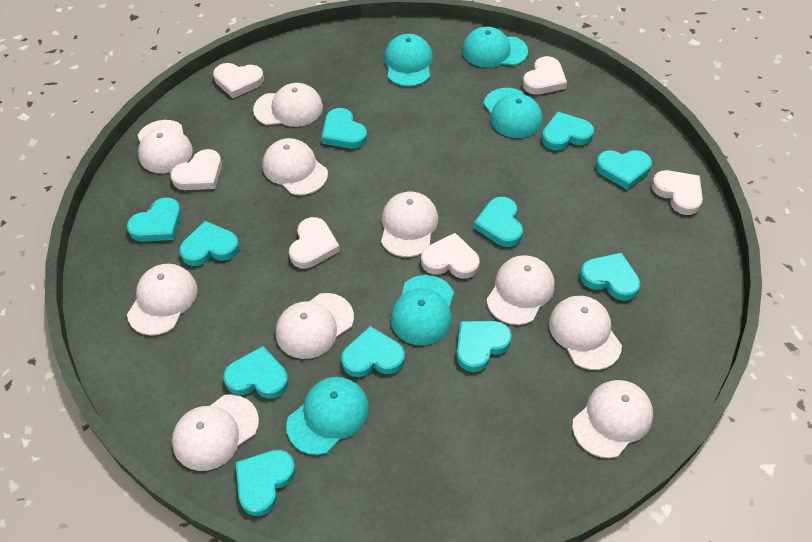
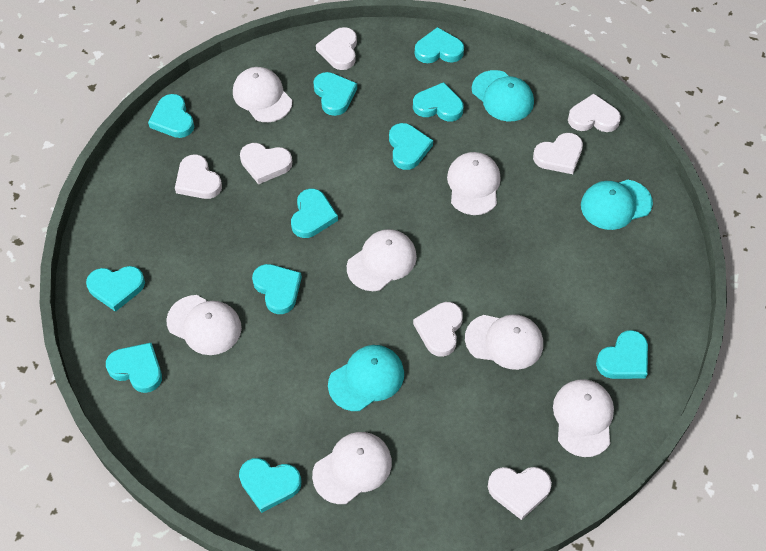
turquoise cap: [286,377,369,455] [384,34,433,87] [390,275,454,345] [462,27,528,68] [484,88,542,138] = 5 -> [328,345,404,411] [472,70,534,121] [581,180,653,230] = 3
white cap: [127,264,198,336] [138,120,193,173] [172,394,259,471] [253,83,323,127] [263,138,328,195] [276,293,354,359] [381,192,438,257] [486,255,555,325] [549,296,622,370] [572,380,653,458] = 10 -> [166,295,242,355] [233,67,292,122] [312,432,392,504] [347,229,417,291] [447,152,501,215] [465,314,543,370] [553,379,614,457] = 7
white heart: [171,149,222,190] [213,63,264,98] [289,217,340,269] [421,233,480,279] [522,56,567,95] [651,170,703,215] = 6 -> [175,154,222,199] [240,143,292,184] [316,27,357,70] [413,302,463,357] [488,467,552,520] [533,133,583,174] [568,94,621,132] = 7

